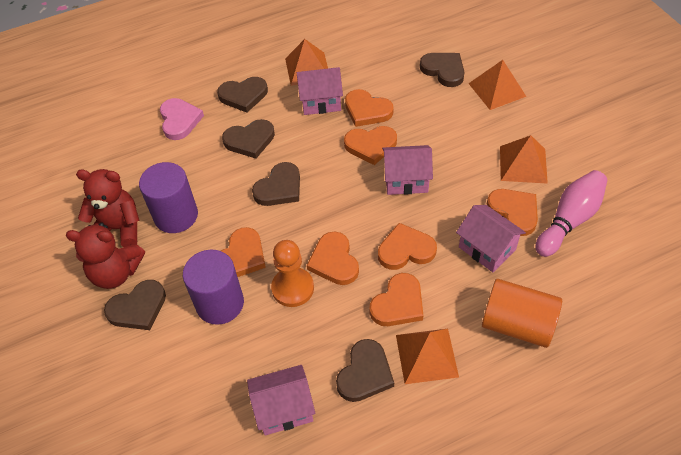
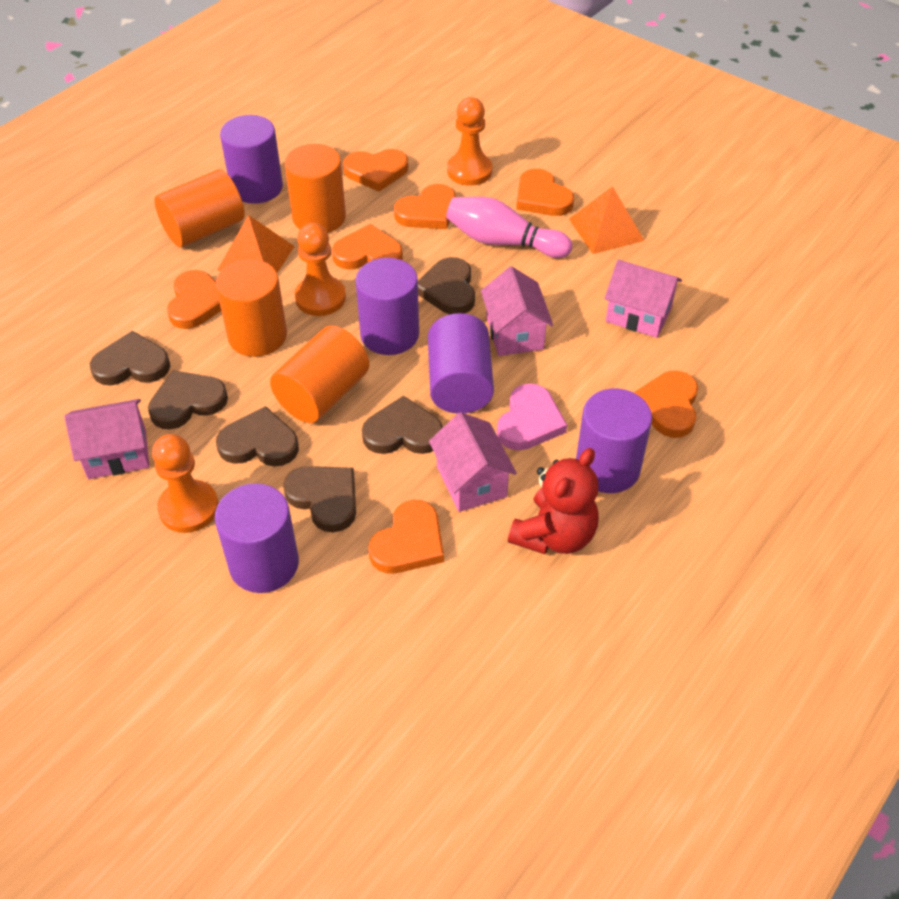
orange cylinder: [482,279,562,348] = 1 -> [154,169,245,247] [216,259,287,357] [270,325,369,423] [285,144,346,233] = 4
orange pawn: [271,240,314,307] = 1 -> [152,434,219,533] [295,223,346,316] [447,97,492,186] = 3
orange pyramid: [285,39,328,86] [396,329,459,384] [468,60,527,110] [500,135,548,184] = 4 -> [217,215,295,273] [569,186,645,254] = 2
purple cylinder: [139,162,198,233] [183,250,244,325] = 2 -> [215,483,299,593] [220,115,283,204] [355,258,419,355] [428,313,494,413] [576,389,652,493] = 5
red teddy bear: [66,223,145,289] [76,169,140,247] = 2 -> [508,448,599,554] = 1

